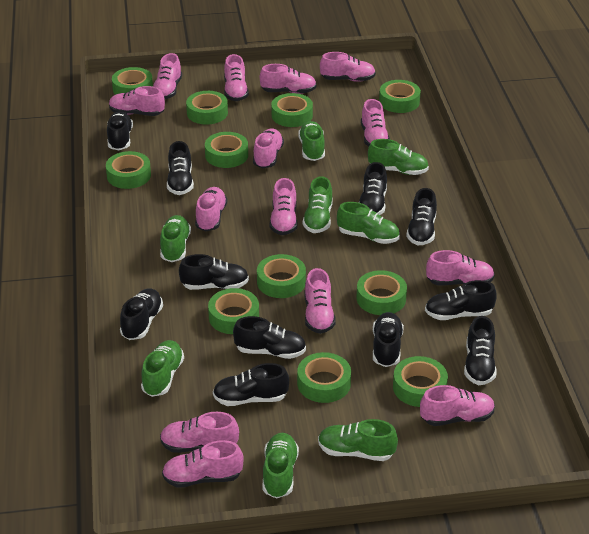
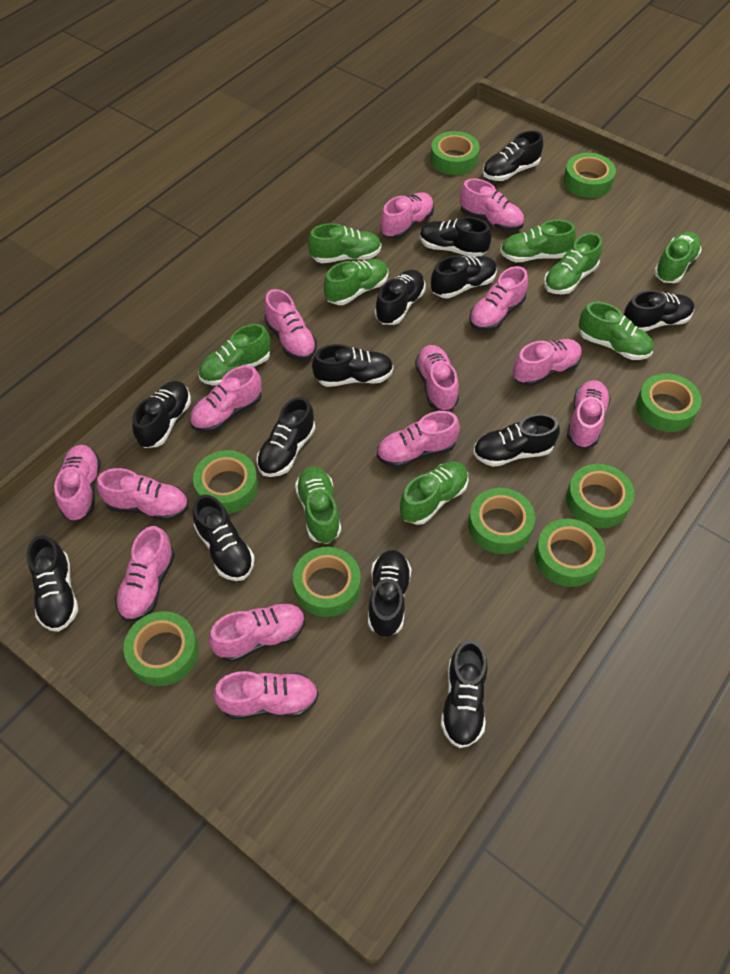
black shoe: [107,111,133,150] [120,288,163,340] [167,141,194,195] [179,254,249,290] [213,363,289,406] [233,316,306,359] [358,162,387,215] [373,312,404,367] [406,188,437,245] [425,280,497,320] [464,316,497,385] = 11 -> [27,535,78,632] [132,381,191,448] [192,495,255,581] [256,397,315,477] [312,344,394,387] [368,550,411,637] [375,270,426,325] [420,217,491,257] [431,255,497,298] [441,640,487,748] [473,414,560,467] [483,131,543,181] [624,290,694,332] = 13
green shoe: [141,340,184,397] [160,215,191,262] [263,433,299,498] [298,121,325,161] [303,176,333,233] [318,419,398,461] [337,202,400,244] [368,139,429,175] = 8 -> [198,324,271,386] [295,467,341,544] [308,223,381,263] [324,259,388,305] [399,461,469,525] [500,220,576,262] [544,233,602,294] [578,302,653,360] [654,232,702,283] = 9
green tape: [106,151,151,189] [112,67,153,95] [186,91,228,125] [205,132,248,168] [208,288,259,334] [257,254,306,298] [271,93,313,127] [297,352,351,403] [357,270,407,315] [379,80,421,113] [393,356,448,407] = 11 -> [123,611,199,686] [193,450,258,514] [293,547,361,617] [430,131,479,175] [468,488,535,554] [535,519,605,587] [564,153,616,198] [566,464,634,528] [636,373,702,432] = 9

